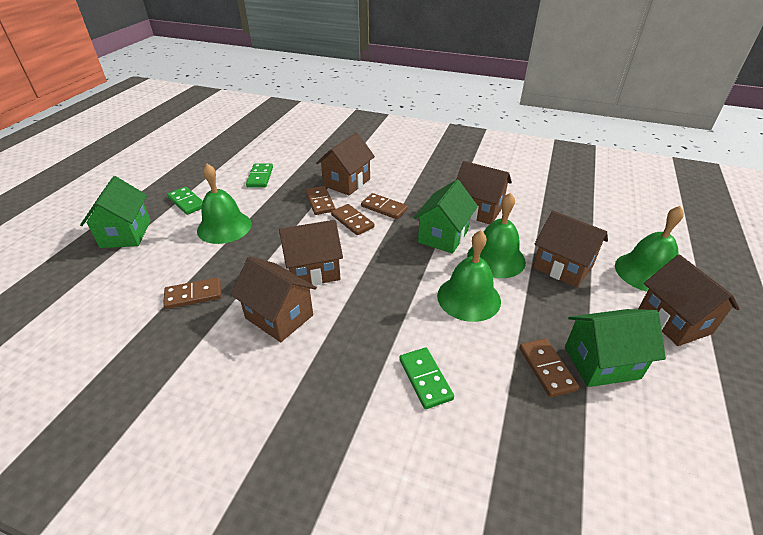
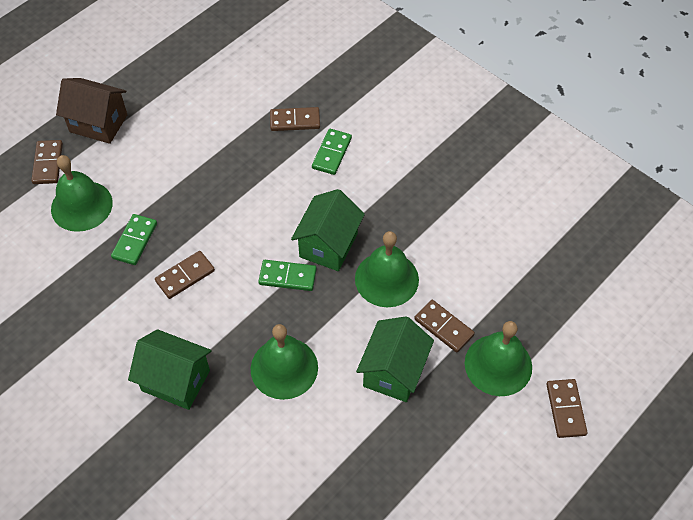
brown house: [231,256,317,342] [279,220,343,286] [316,132,375,196] [456,161,512,224] [533,211,608,288] [638,255,740,346] = 6 -> [56,78,127,144] = 1

